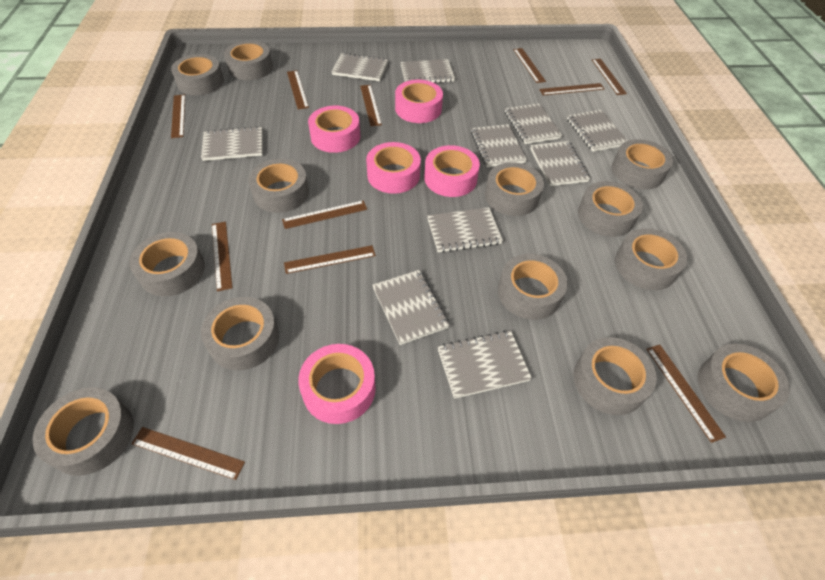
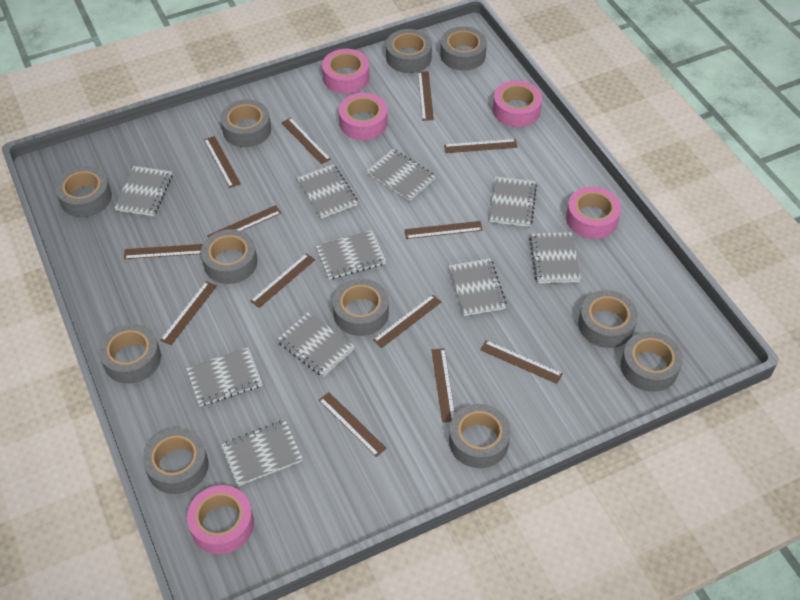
brown ruler: [131,427,245,480] [171,94,185,138] [212,222,233,292] [282,200,367,229] [284,245,376,274] [287,70,309,110] [360,85,382,126] [513,48,546,83] [539,83,605,95] [592,59,627,95] [646,345,726,443] = 11 -> [124,244,203,259] [160,281,217,345] [204,136,241,188] [207,205,281,237] [250,253,315,308] [281,118,331,164] [319,392,387,457] [373,294,441,348] [404,221,482,239] [418,72,434,121] [432,348,455,422] [444,139,518,153] [480,340,563,384] = 13
grey tape: [32,387,134,476] [130,232,205,296] [171,54,224,95] [201,297,279,370] [224,41,273,80] [248,159,309,213] [485,162,544,216] [498,254,568,320] [573,337,657,415] [578,181,643,237] [612,139,673,189] [615,228,687,290] [698,344,790,422] = 13 -> [55,166,112,217] [99,324,161,384] [143,428,209,494] [201,229,257,284] [220,100,271,147] [333,279,389,336] [386,29,432,73] [440,26,487,70] [449,404,511,468] [578,290,638,348] [621,331,683,392] = 11

